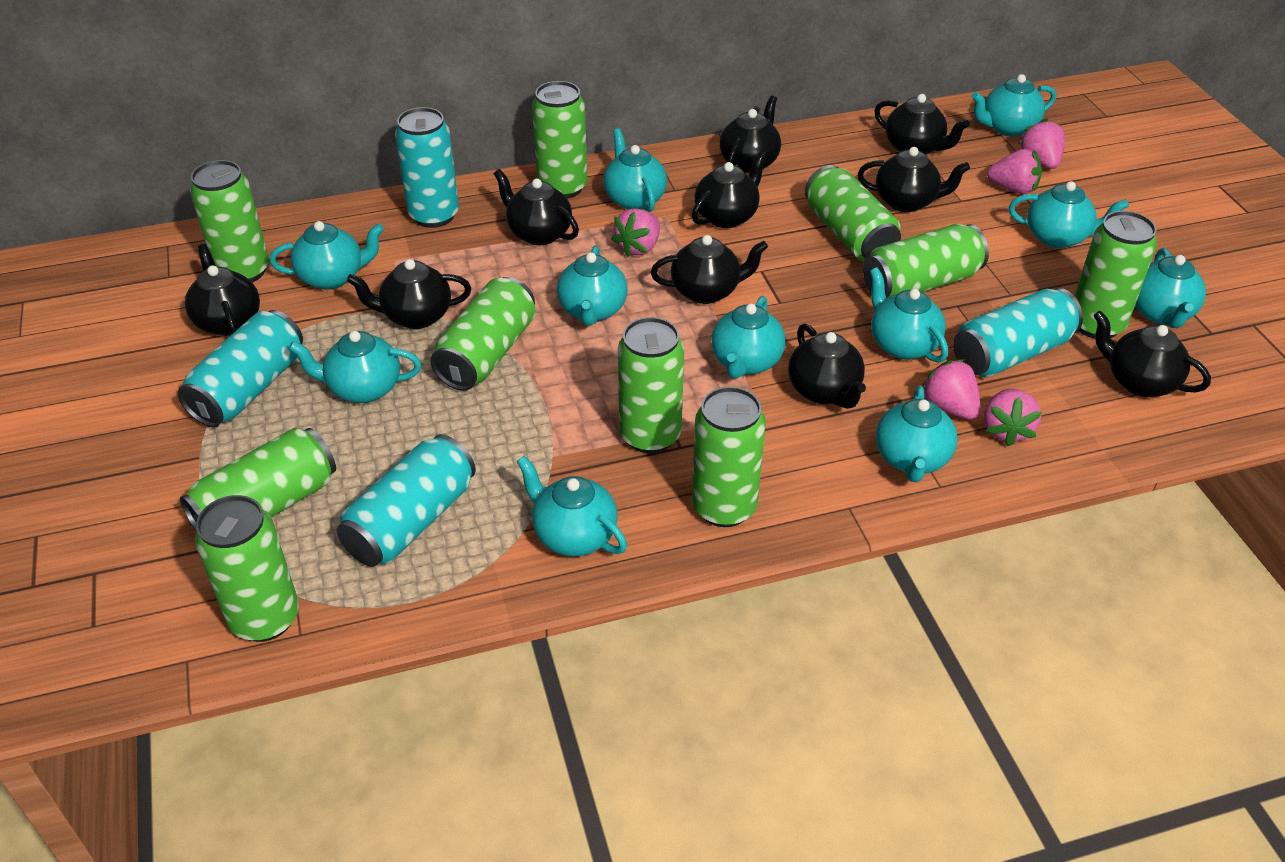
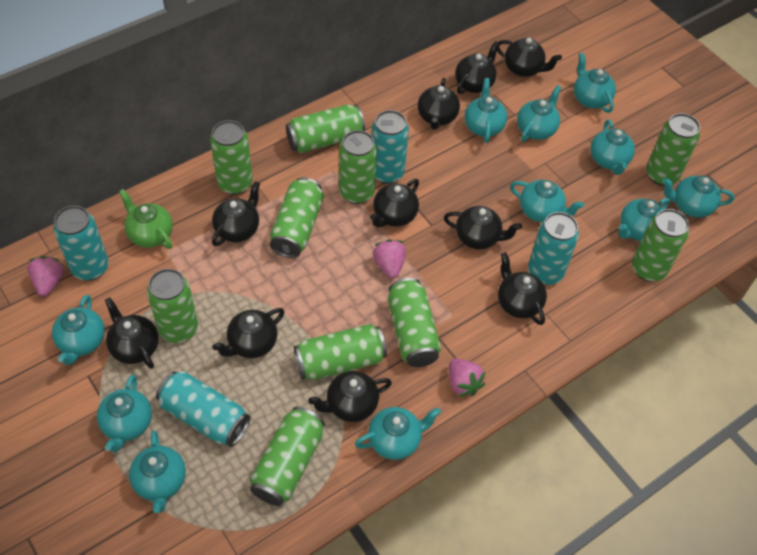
green teapot: none = 0 -> [119,189,173,249] = 1
pink strawberry: [612,208,660,257] [922,359,981,420] [984,389,1042,446] [987,149,1042,194] [1018,118,1065,169] = 5 -> [28,256,64,297] [373,240,406,279] [449,358,486,397] = 3

